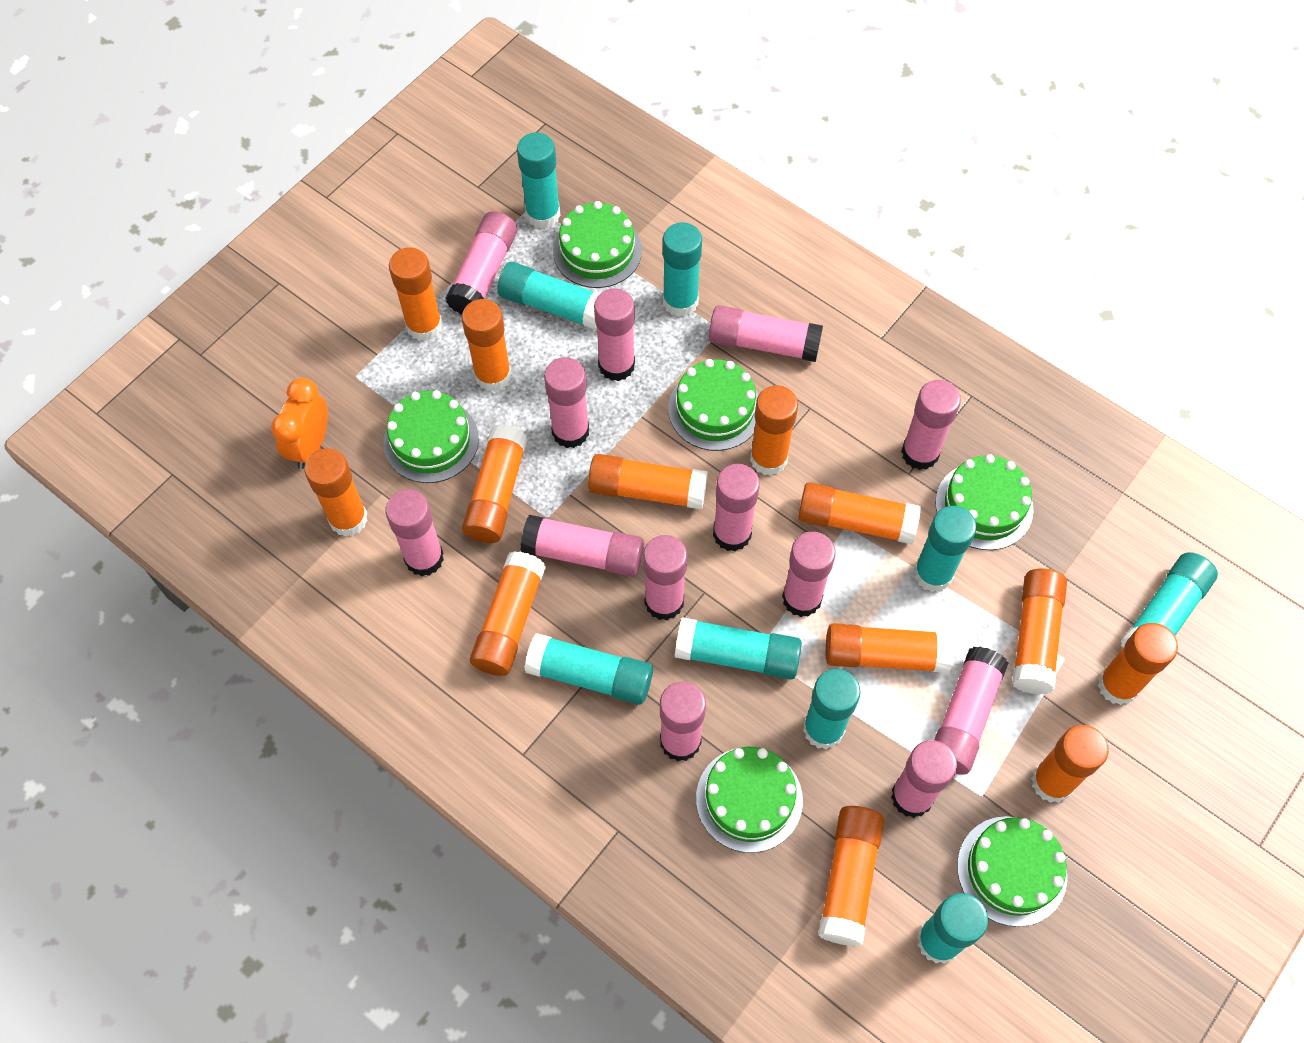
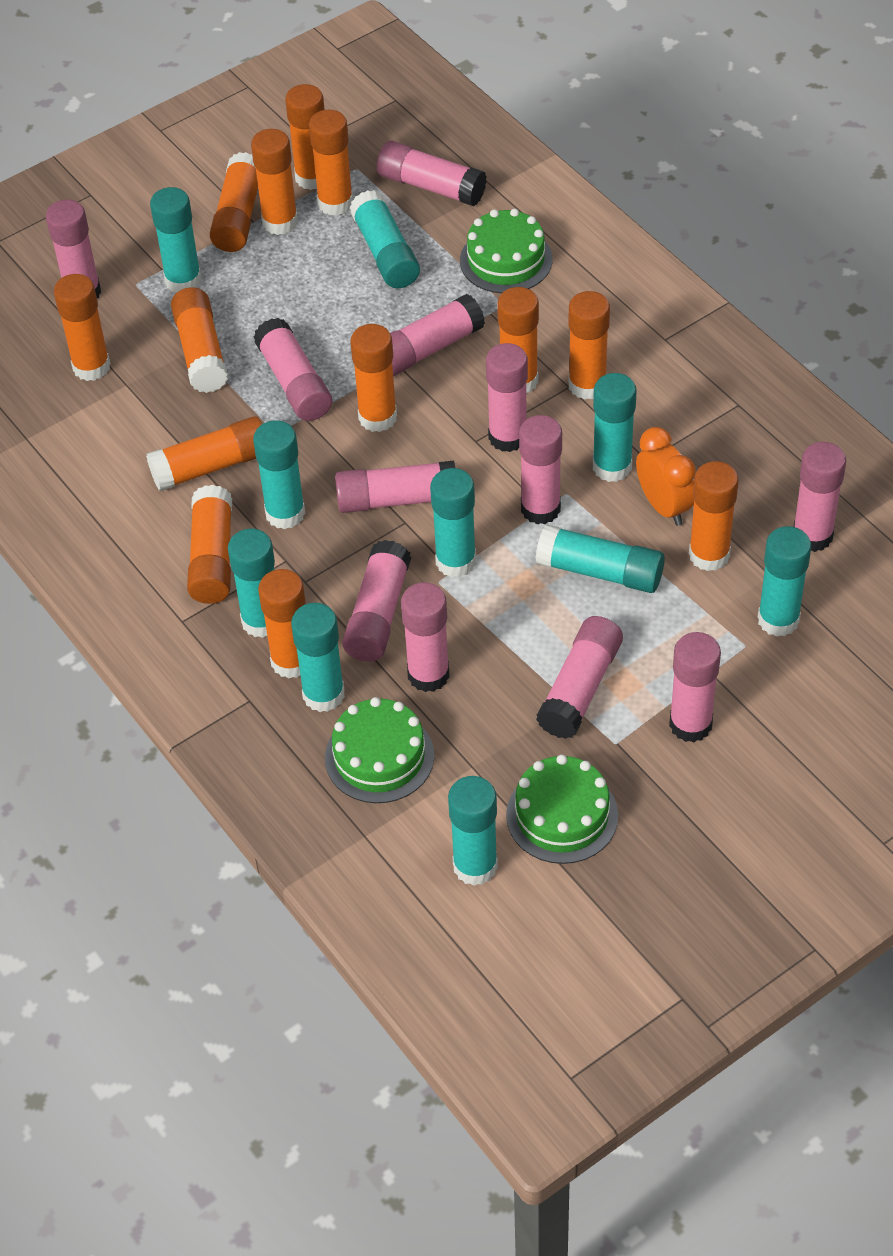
green cake: [383,390,479,483] [553,201,642,288] [668,359,759,451] [696,747,803,853] [936,454,1033,550] [957,816,1067,927] = 6 -> [325,697,434,803] [460,209,553,293] [506,755,618,864] = 3
pink glue stick: [385,489,444,577] [446,211,517,314] [521,515,644,577] [544,357,589,448] [594,288,635,381] [643,535,687,620] [660,682,706,761] [709,305,823,362] [713,464,760,551] [782,532,836,617] [891,740,957,818] [901,380,961,470] [934,647,1008,775] = 13 -> [46,200,101,298] [254,318,332,421] [335,461,455,513] [342,540,411,662] [377,141,487,206] [390,294,485,376] [401,582,450,692] [486,343,528,452] [519,415,562,524] [536,616,623,739] [669,632,721,742] [794,442,846,552] = 12
turquoise glue stick: [497,262,600,330] [517,132,560,229] [525,633,653,705] [663,222,702,317] [675,617,802,680] [803,669,861,749] [913,506,977,592] [917,893,988,964] [1121,552,1218,648] = 9 -> [150,187,202,293] [228,529,275,638] [253,420,305,529] [291,603,345,712] [349,190,420,288] [430,468,476,577] [448,776,498,886] [536,524,665,593] [593,373,637,482] [757,526,812,637] = 10

